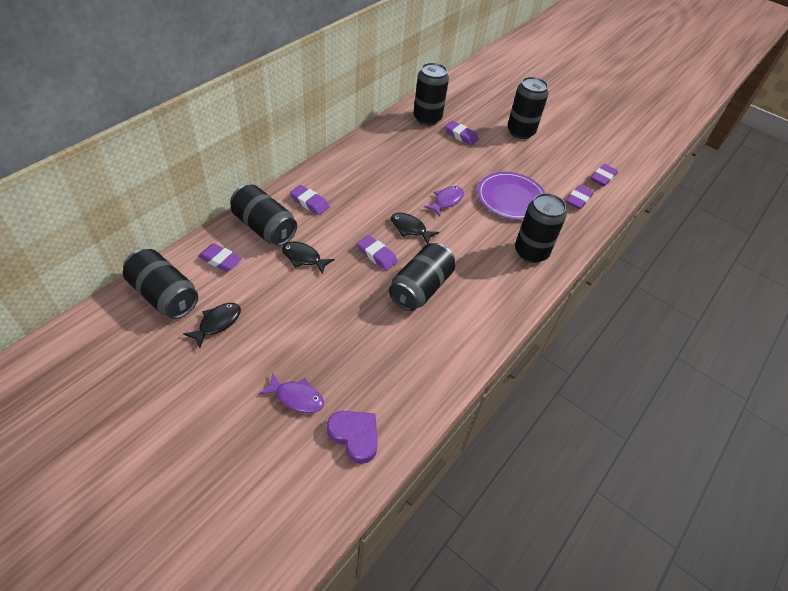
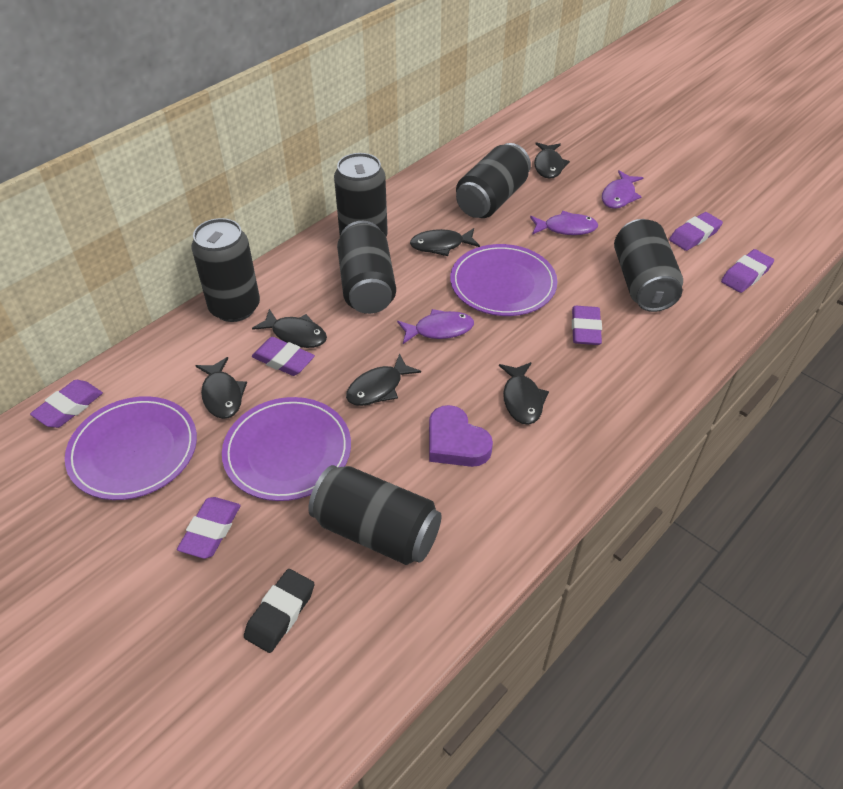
black eraser: none = 0 -> [244,569,314,653] = 1
black fish: [183,303,241,348] [282,241,335,274] [391,213,439,244] = 3 -> [195,357,247,419] [252,309,327,348] [346,353,421,406] [410,228,480,256] [499,362,549,425] [534,142,570,179] = 6
purple fish: [259,373,324,413] [424,186,464,217] = 2 -> [397,309,474,344] [530,211,598,235] [602,170,643,209] = 3
purple plate: [477,172,545,220] = 1 -> [65,396,197,500] [222,397,351,501] [450,244,557,316] = 3

